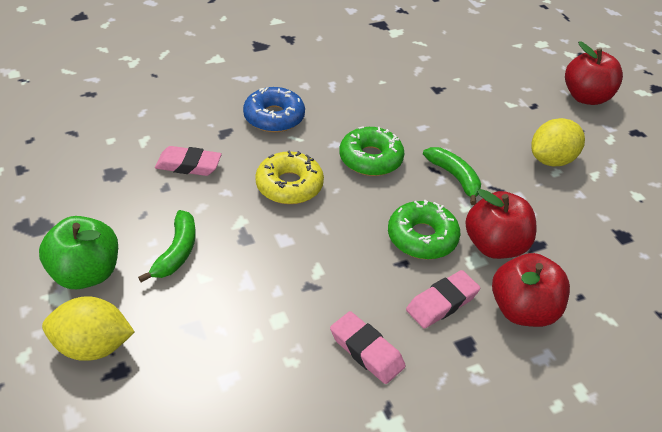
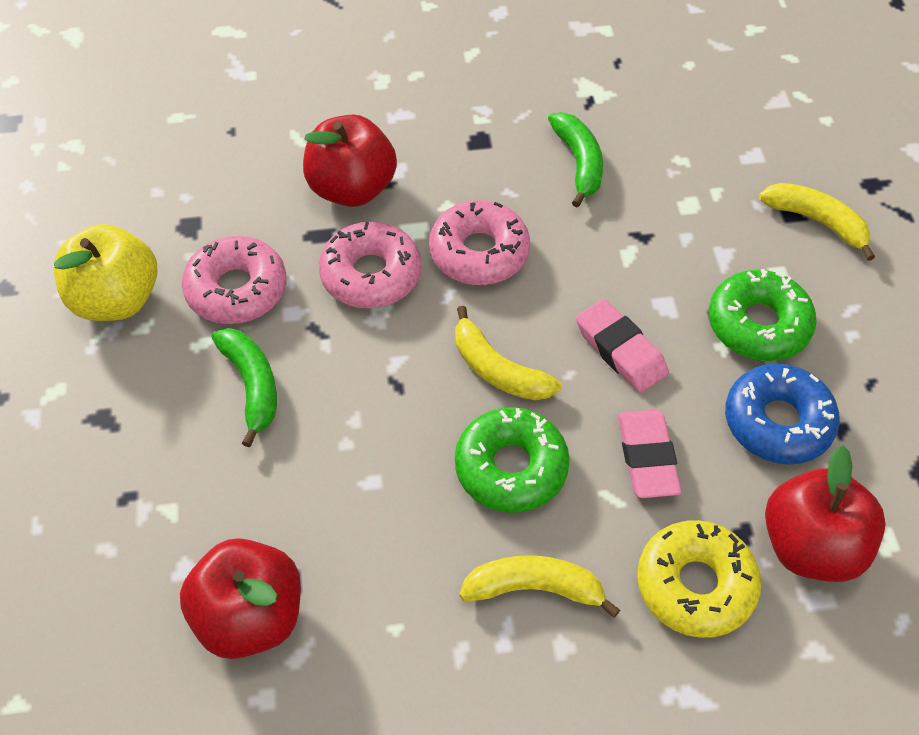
green apple: [39,216,118,289] = 1 -> none = 0
pink donut: none = 0 -> [182,236,286,324] [319,221,422,308] [429,200,530,285] = 3
pink eraser: [155,146,222,176] [330,311,406,384] [406,270,480,329] = 3 -> [576,299,669,393] [618,410,681,498] = 2
yellow apple: none = 0 -> [54,224,157,321] = 1
yellow banana: none = 0 -> [455,306,561,400] [459,555,620,618] [759,183,875,261] = 3
yellow lemon: [42,296,135,361] [531,118,585,166] = 2 -> none = 0

